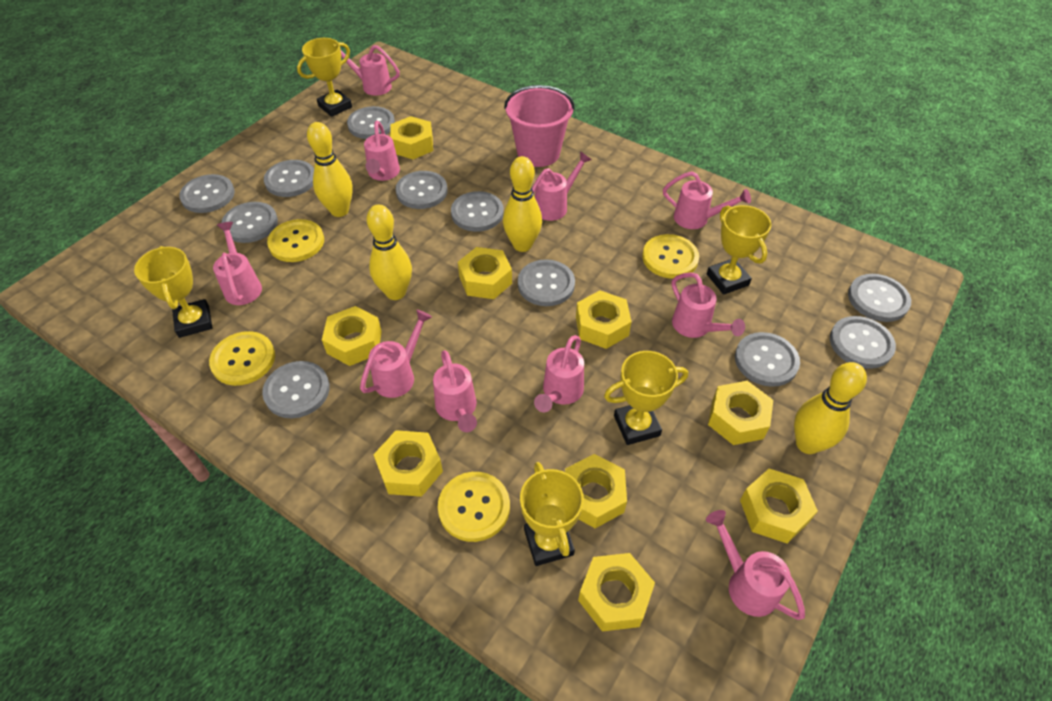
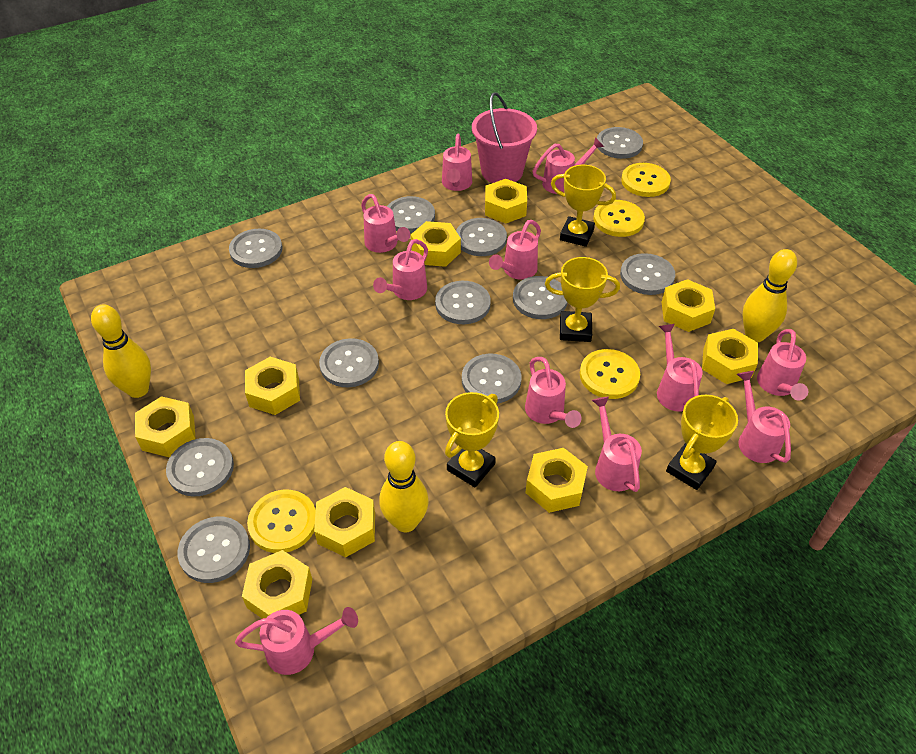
pink watering can: [213,222,262,305] [341,45,400,96] [360,310,432,398] [364,121,400,181] [433,350,477,432] [532,152,591,221] [534,335,584,412] [663,171,751,229] [672,272,745,338] [706,510,805,620] = 10 -> [235,607,358,675] [361,194,410,253] [373,239,428,300] [442,134,472,191] [489,220,541,280] [525,357,582,428] [532,137,604,194] [592,396,642,492] [657,324,703,412] [737,371,791,463] [757,329,808,401] = 11
yellow bowling pin: [307,122,353,217] [366,205,412,300] [503,156,542,252] [794,362,867,454] = 4 -> [91,304,151,398] [379,441,429,532] [742,249,797,342] = 3
yellow trophy: [134,246,212,338] [297,38,352,117] [520,462,584,566] [604,351,688,445] [707,205,772,295] = 5 -> [445,392,499,487] [545,257,620,342] [551,165,616,247] [666,395,738,490] = 4

